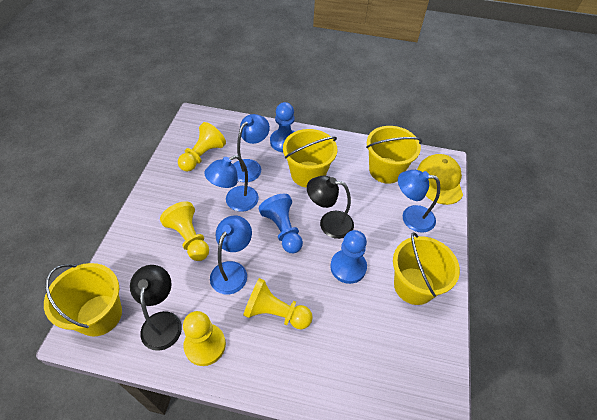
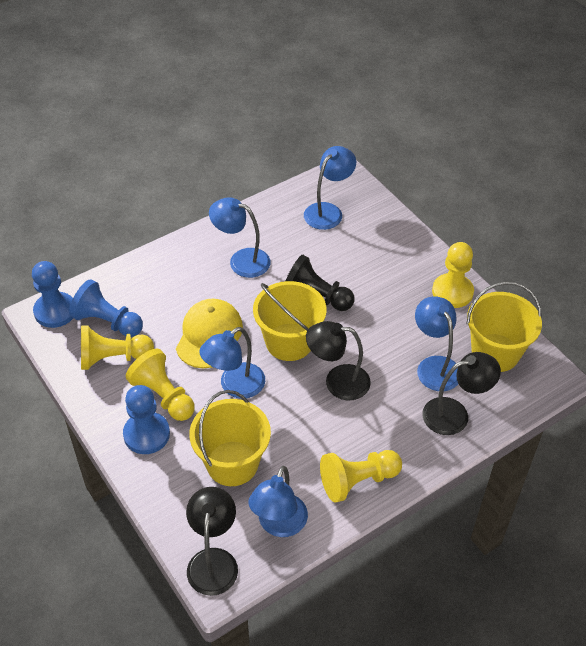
black lamp: [130,265,182,351] [307,176,354,239] = 2 -> [186,487,238,596] [306,321,371,400] [422,352,501,435] = 3
black pawn: none = 0 -> [286,254,355,311] = 1
blue lamp: [204,155,259,212] [210,216,252,295] [233,114,270,182] [398,170,440,233] = 4 -> [199,327,265,399] [209,197,270,278] [248,466,308,537] [304,146,356,230] [415,296,458,391] = 5
yellow bucket: [44,263,122,336] [283,129,337,188] [366,126,422,184] [393,232,460,305] = 4 -> [189,390,271,486] [253,281,327,361] [467,281,542,372] = 3

